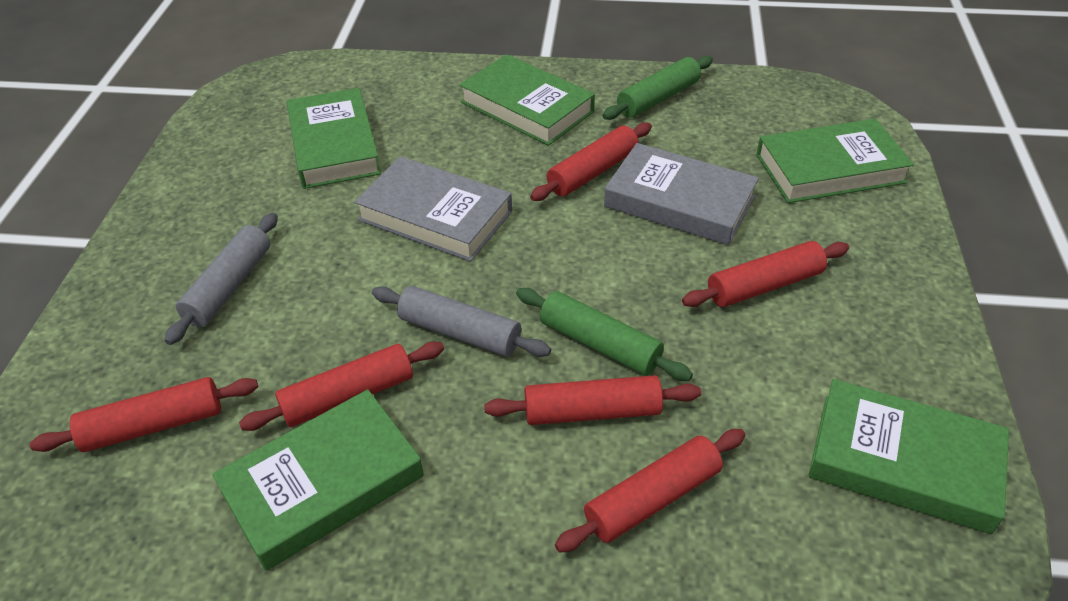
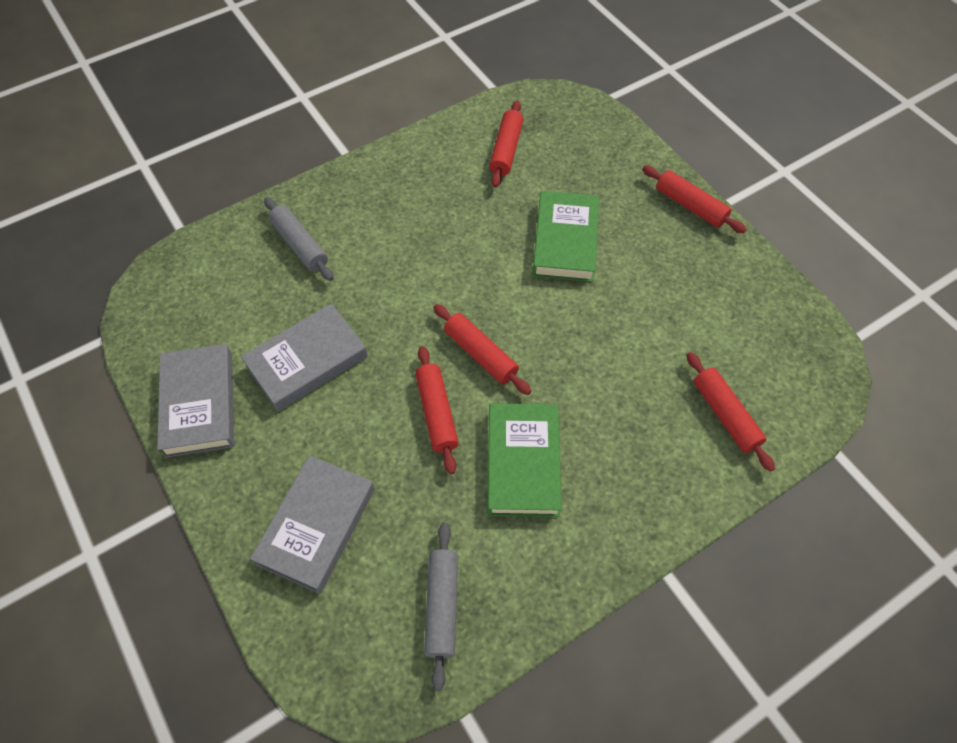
green book: [212,389,424,571] [287,88,381,189] [459,54,595,146] [756,119,914,203] [808,379,1009,534] = 5 -> [488,403,562,517] [532,191,599,282] = 2
green rolling pin: [516,288,693,381] [602,56,713,120] = 2 -> none = 0
grey book: [354,156,512,262] [604,143,759,245] = 2 -> [157,344,234,458] [241,304,368,412] [250,455,375,594] = 3
red rolling pin: [30,377,258,452] [239,342,444,431] [484,375,701,425] [530,122,652,201] [555,429,745,553] [682,241,849,307] = 6 -> [415,346,459,474] [434,304,531,395] [489,100,523,187] [642,166,747,233] [687,352,775,472] = 5

